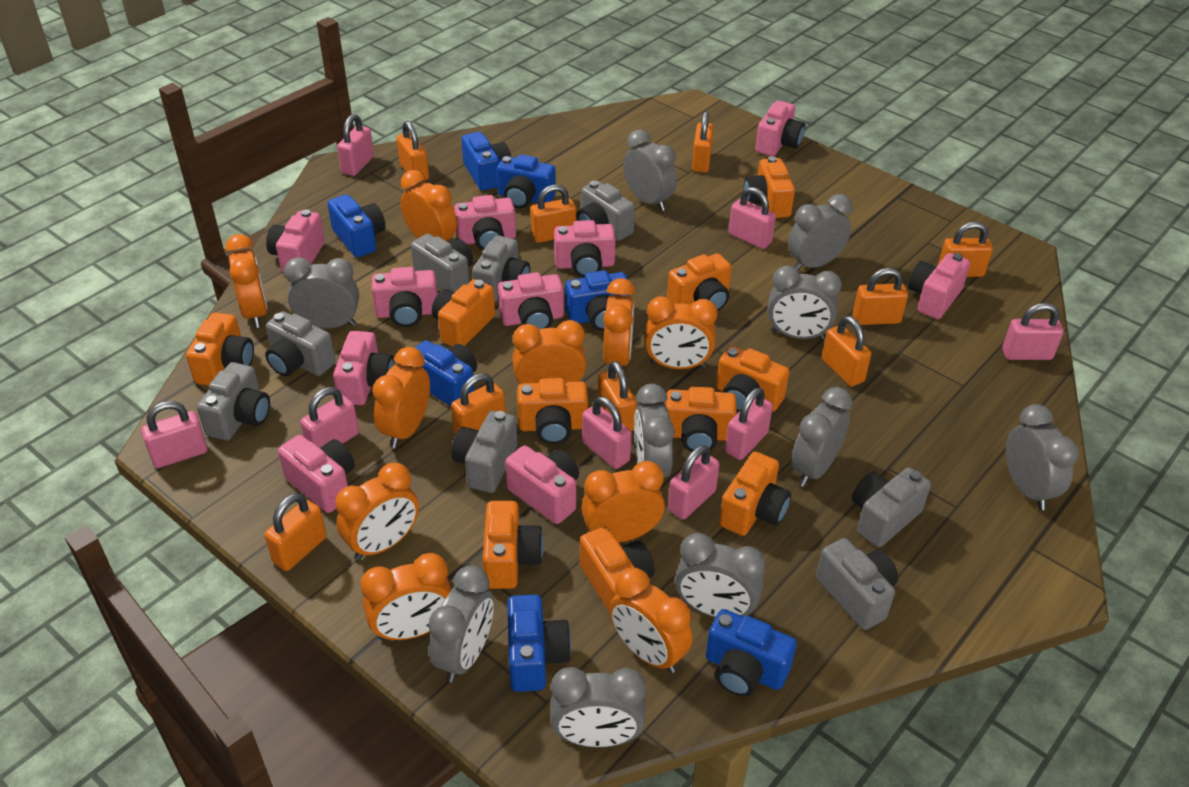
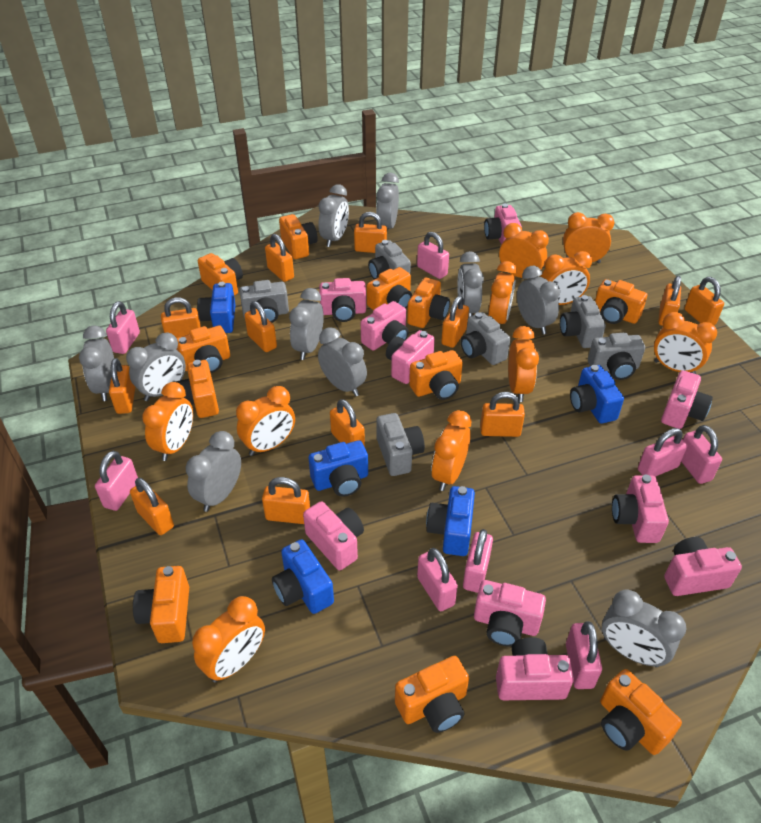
blue camera: [327,194,386,257] [415,340,477,407] [461,132,511,191] [497,154,556,208] [507,594,572,692] [565,270,631,331] [706,609,797,697] = 7 -> [197,282,236,333] [272,539,334,614] [309,440,368,497] [426,486,475,556] [570,365,624,424] = 5
grey camera: [197,362,270,441] [265,311,335,376] [411,234,473,292] [451,411,517,493] [472,235,530,302] [576,181,635,241] [816,538,898,630] [852,468,931,547] = 8 -> [239,280,289,323] [368,240,411,279] [377,413,425,476] [461,312,510,365] [560,295,606,348] [588,332,645,380] = 6
orange camera: [186,313,254,385] [432,279,495,346] [483,501,544,589] [517,378,588,444] [580,527,654,613] [665,387,736,452] [667,253,732,311] [716,346,790,412] [719,452,791,536] [744,156,795,218] = 10 -> [133,566,189,643] [175,360,219,418] [177,325,230,373] [198,253,243,296] [279,214,318,259] [367,267,412,310] [395,656,469,733] [407,278,450,328] [409,350,463,400] [595,279,647,324] [600,669,682,755] = 11
orange padlock: [264,493,327,571] [397,121,429,181] [451,373,506,434] [530,185,576,243] [598,361,637,431] [692,111,714,173] [822,316,871,387] [853,268,908,325] [938,222,993,277] = 9 -> [109,358,135,414] [130,478,174,535] [161,297,201,338] [244,301,277,352] [262,477,310,524] [265,234,294,282] [330,399,365,447] [354,212,387,253] [441,296,469,348] [480,392,525,437] [658,276,681,326] [684,277,724,325] = 12

